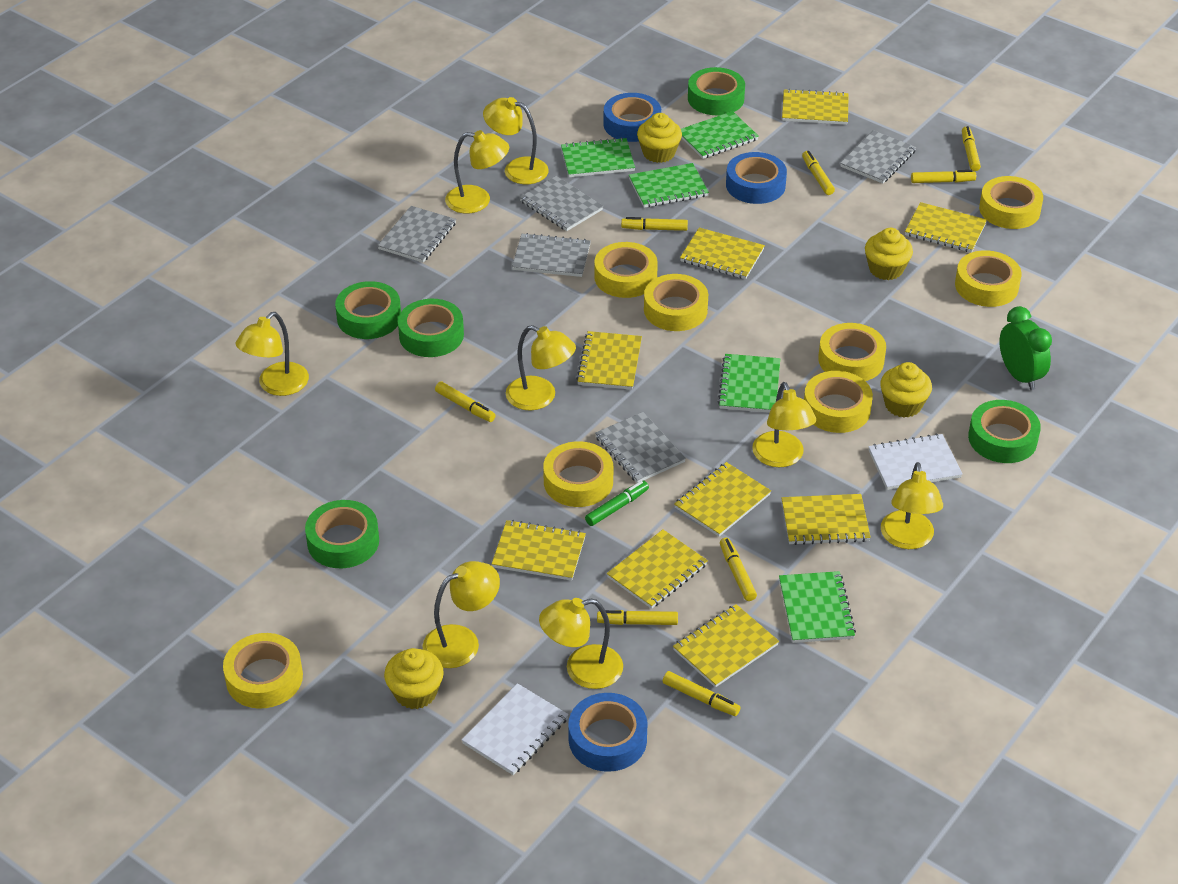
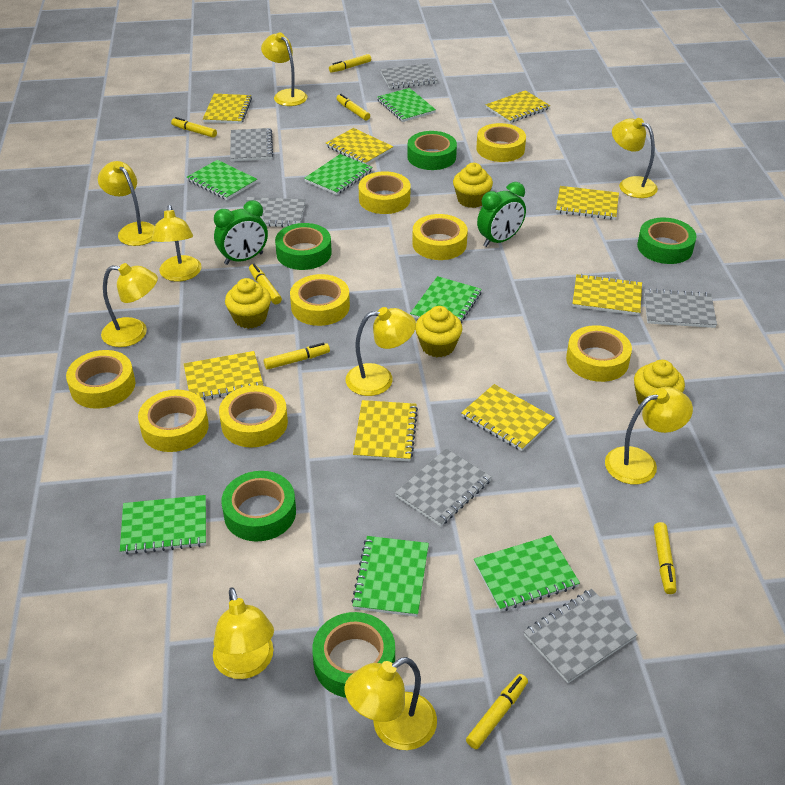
blue tape: [568,693,648,772] [604,93,661,142] [726,152,787,204] = 3 -> none = 0
green clock: [999,306,1052,390] = 1 -> [214,200,268,265] [477,182,526,247] = 2
green marker: [585,481,649,526] = 1 -> none = 0
green notebook: [561,137,635,177] [629,163,709,208] [681,111,759,159] [718,354,780,413] [779,571,856,643] = 5 -> [120,495,206,555] [187,160,257,200] [304,154,373,195] [351,536,429,617] [377,88,436,122] [410,276,482,323] [474,535,580,611] = 7
grey notebook: [377,206,456,263] [512,233,591,277] [520,176,603,231] [595,412,686,483] [840,130,916,184] = 5 -> [230,128,273,161] [243,197,306,227] [380,63,438,89] [395,449,491,526] [524,589,638,683] [644,288,717,328] = 6
white notebook: [462,683,568,775] [868,433,963,490] = 2 -> none = 0
yellow lamp: [236,312,309,396] [423,561,500,668] [445,130,509,213] [483,97,549,184] [506,325,576,411] [539,598,623,689] [752,382,816,467] [881,462,943,549] = 8 -> [98,161,155,246] [101,263,158,347] [152,205,202,281] [213,587,274,679] [261,32,307,106] [344,657,437,750] [346,307,416,396] [605,387,693,485] [612,118,658,198] = 9
yellow marker: [435,382,496,422] [597,610,678,625] [621,217,688,231] [663,671,741,716] [720,537,757,601] [802,151,835,195] [911,170,976,183] [962,126,981,171] = 8 -> [171,117,217,138] [249,264,282,304] [264,343,330,370] [329,54,371,73] [336,94,370,121] [466,674,528,749] [654,522,677,594] = 7
yellow notebook: [492,520,586,581] [576,331,642,390] [607,530,708,609] [673,604,779,687] [674,462,771,537] [680,228,765,279] [781,494,871,545] [782,89,849,125] [905,202,987,253] = 9 -> [184,351,264,400] [203,94,252,124] [326,128,393,164] [353,400,418,461] [461,384,555,451] [486,90,550,123] [556,186,619,220] [572,274,642,315] = 8

